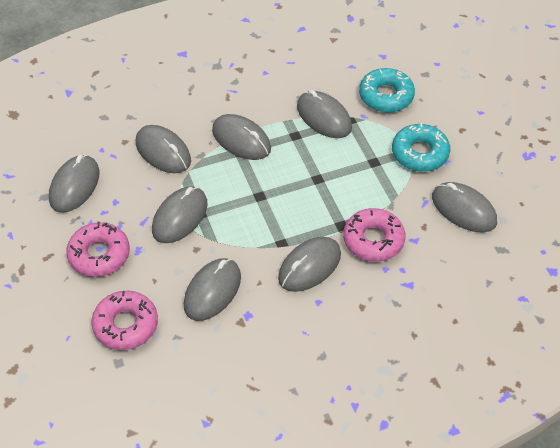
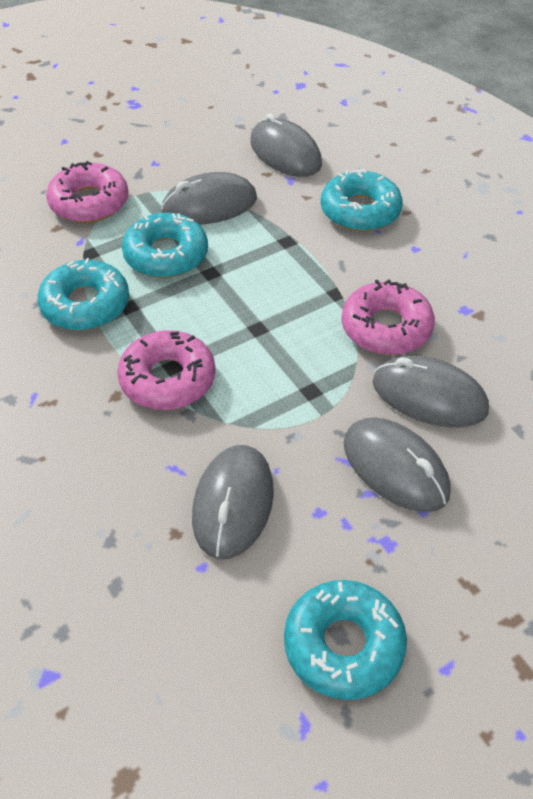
grey mouse: [49,155,100,213] [136,125,191,173] [152,187,208,243] [184,258,241,321] [212,114,271,160] [278,237,341,292] [297,90,352,138] [432,182,497,232] = 8 -> [161,172,257,225] [192,445,274,559] [250,114,322,177] [344,417,451,512] [373,356,489,427] = 5
turquoise donut: [359,68,415,113] [392,123,450,172] = 2 -> [37,258,129,331] [122,213,208,278] [284,580,407,700] [321,169,403,232] = 4

